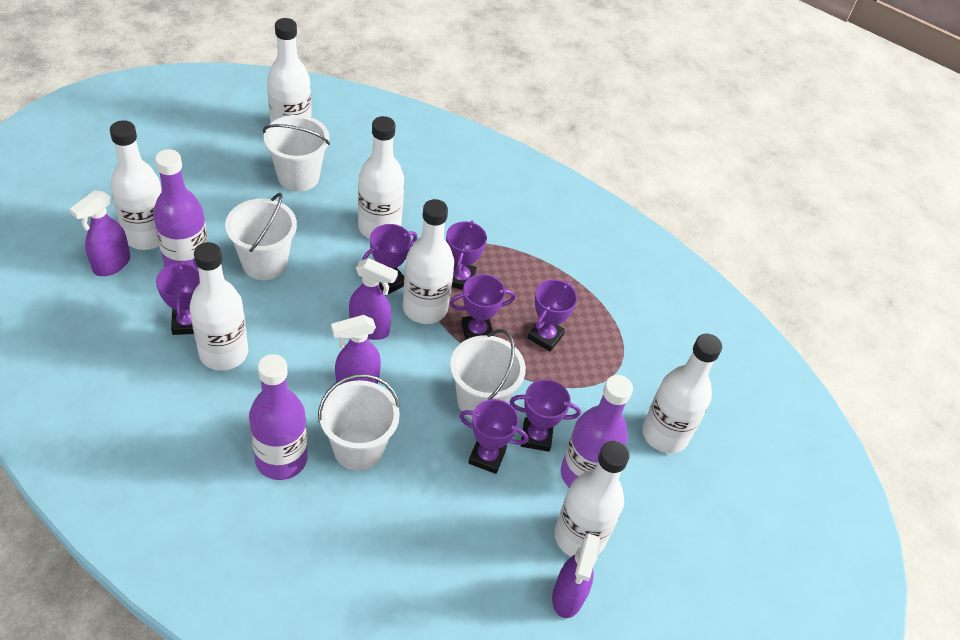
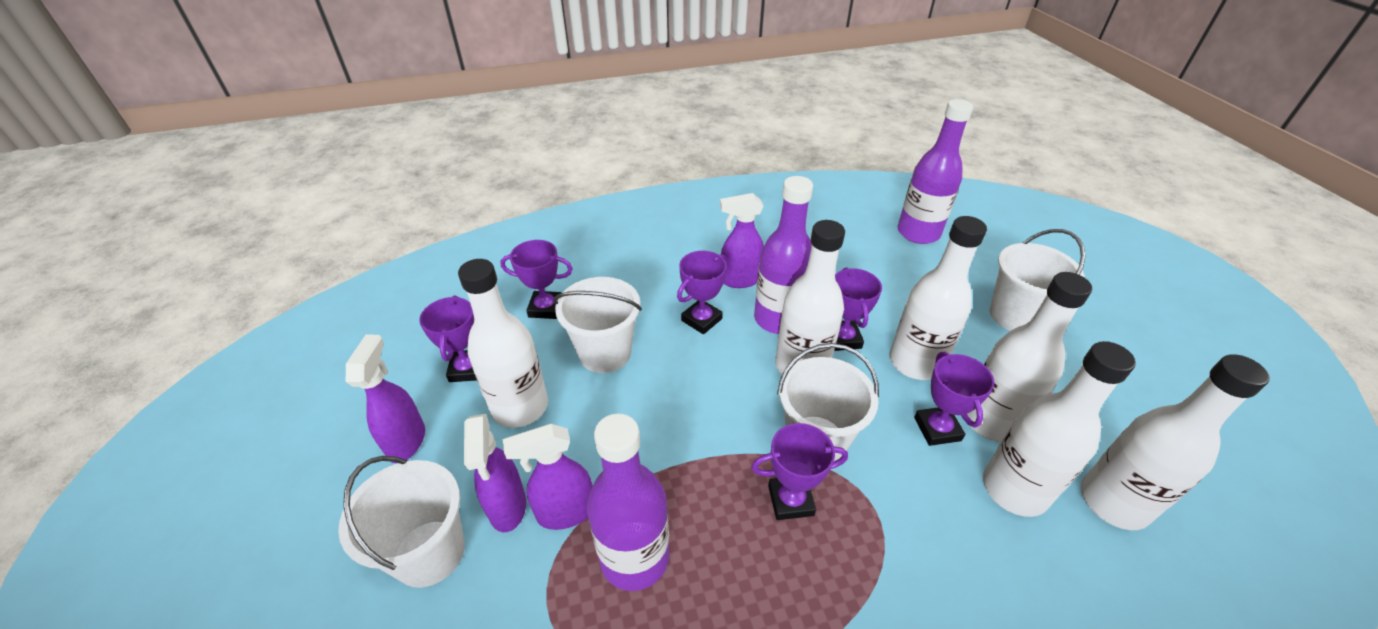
purple trophy: [156,261,200,335] [362,224,417,295] [446,221,487,290] [450,274,515,340] [459,399,529,474] [510,379,581,452] [528,279,577,352] = 7 -> [419,295,477,382] [500,240,572,319] [677,251,727,334] [751,423,848,520] [834,267,882,351] [914,352,994,446] = 6
white bottle: [110,120,162,250] [189,242,248,371] [267,18,311,123] [358,116,404,239] [403,199,454,324] [554,441,630,557] [642,334,722,453] = 7 -> [458,259,548,428] [775,220,845,375] [889,216,987,380] [967,272,1092,442] [983,341,1136,517] [1081,354,1270,530] = 6

